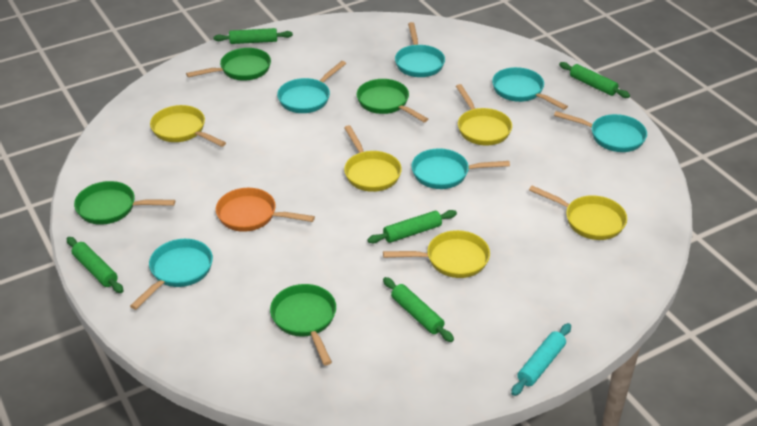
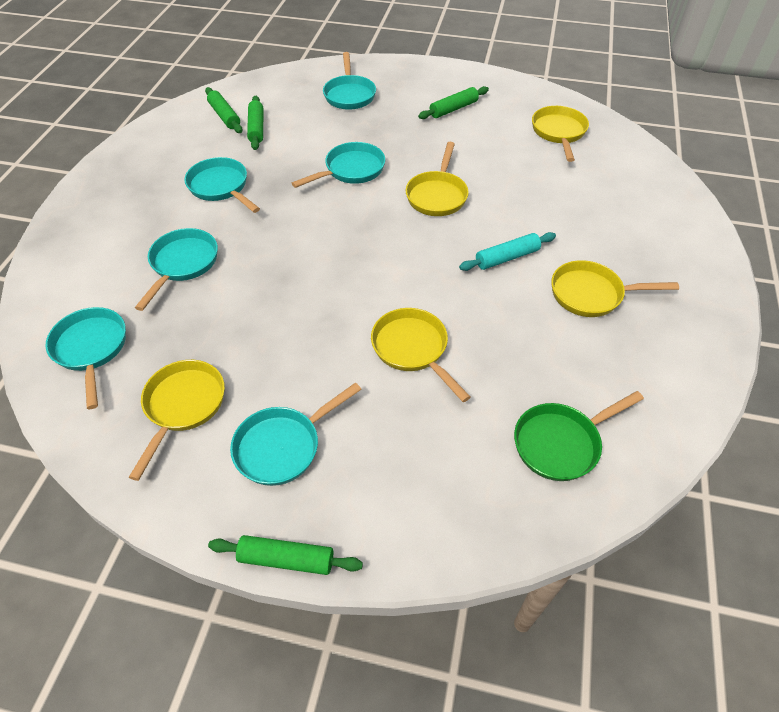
green pan: [74,181,175,225] [186,48,271,81] [270,284,336,365] [357,79,428,122] = 4 -> [514,391,644,481] = 1
green rolling pin: [67,237,123,293] [214,28,293,44] [367,210,457,244] [383,277,454,342] [559,62,630,98] = 5 -> [205,87,243,133] [208,535,363,575] [247,96,263,150] [418,86,489,119] = 4
orange pan: [216,188,315,232] = 1 -> none = 0

